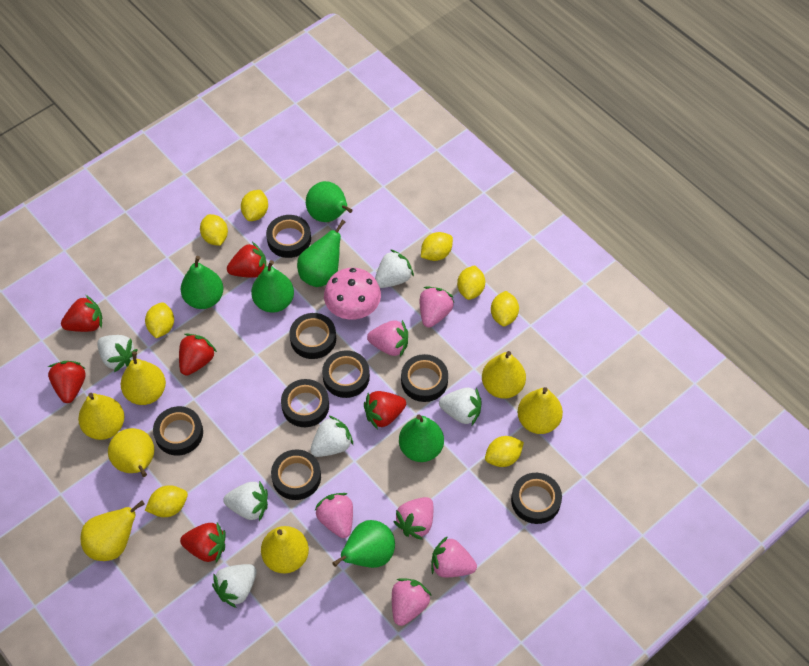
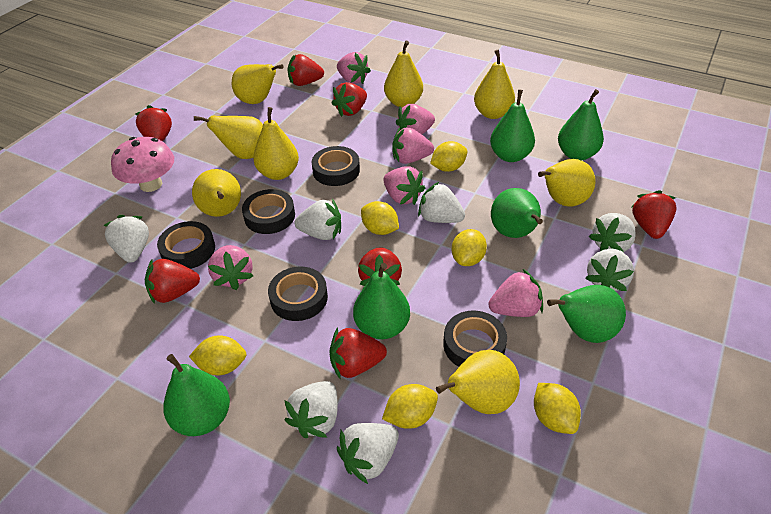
black tape: [153,406,203,455] [266,215,311,258] [271,449,321,500] [281,379,329,427] [289,313,336,359] [322,350,370,398] [401,354,448,402] [511,473,562,524] = 8 -> [157,221,215,269] [242,189,295,234] [268,267,328,321] [312,146,360,186] [443,311,507,367] = 5
red strawberry: [48,361,86,403] [61,295,102,332] [179,334,217,376] [180,523,226,563] [227,242,266,278] [364,391,406,430] = 6 -> [135,105,172,141] [145,259,200,304] [288,54,324,86] [329,327,387,380] [331,82,367,117] [358,247,402,286] [632,190,677,239] = 7
white strawberry: [97,335,137,372] [212,564,257,608] [223,481,268,521] [310,415,353,457] [375,249,414,288] [439,388,482,425] = 6 -> [103,215,149,263] [284,381,338,438] [295,199,341,240] [337,423,399,484] [418,182,465,223] [585,249,634,291] [589,213,636,253] = 7
yellow lemon: [145,302,174,338] [145,485,188,517] [200,214,228,246] [241,190,268,221] [421,232,453,261] [457,265,485,300] [485,436,524,467] [491,291,519,326] = 8 -> [189,335,247,375] [361,201,399,235] [382,384,438,429] [430,141,467,172] [452,229,487,266] [534,383,581,434] = 6
yellow pear: [78,393,125,440] [81,500,145,561] [108,428,154,477] [121,351,166,405] [261,526,309,573] [482,351,526,399] [517,387,563,434] = 7 -> [192,169,241,217] [194,116,263,159] [232,64,284,104] [253,107,299,180] [384,41,423,108] [436,350,520,414] [474,49,515,119] [538,159,596,207] = 8

